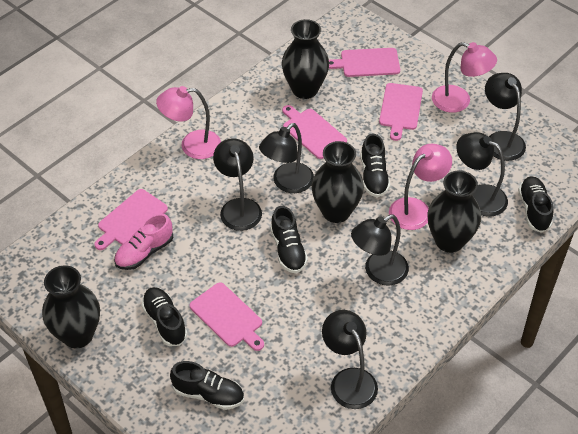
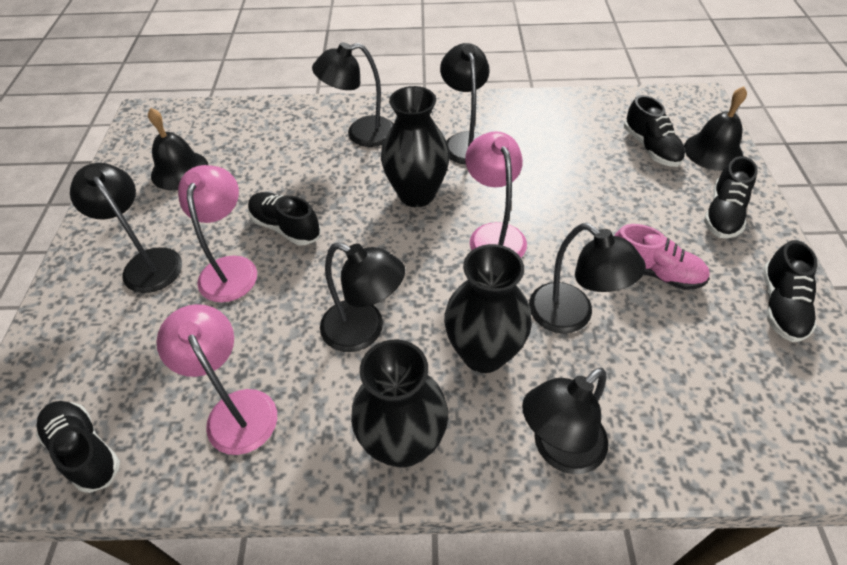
black bell: none = 0 -> [148,108,208,190] [684,86,747,171] = 2
black vase: [42,265,100,348] [282,19,329,99] [311,141,364,223] [427,171,481,253] = 4 -> [351,340,448,468] [381,86,450,207] [444,244,532,373] = 3
pink cutting board: [95,189,168,250] [190,282,264,351] [282,105,347,159] [329,48,400,77] [379,83,423,141] = 5 -> none = 0

